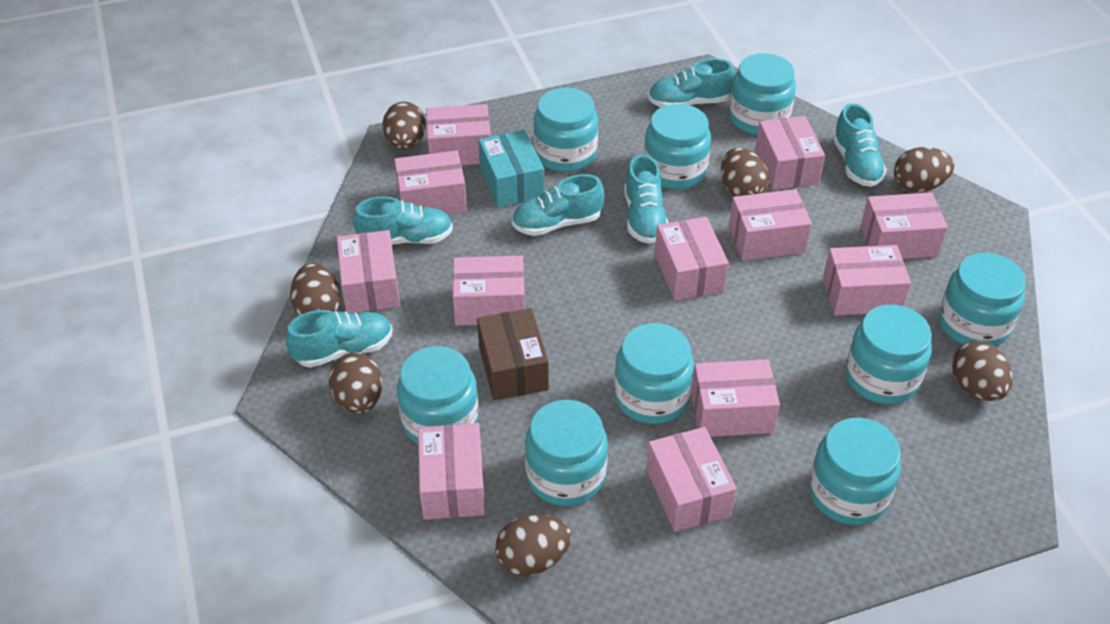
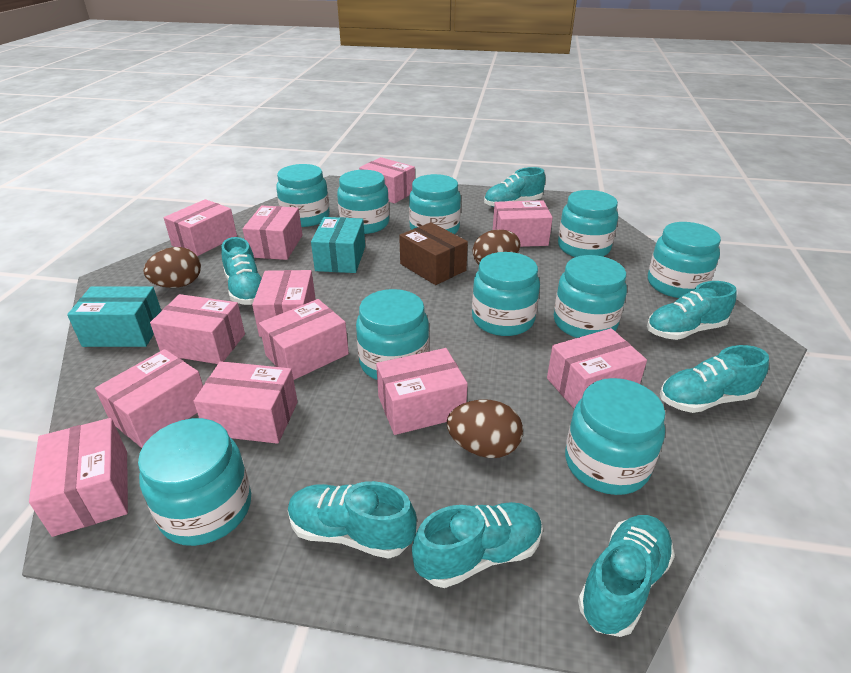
brown egg: [290,263,341,316] [329,352,382,414] [382,102,426,150] [495,514,572,576] [721,148,769,197] [894,147,955,192] [952,341,1013,401] = 7 -> [143,247,201,288] [447,400,523,458] [472,230,520,265] = 3
turquoise box: [478,130,544,208] = 1 -> [67,286,161,347] [311,217,365,273] = 2
turquoise jar: [397,346,479,444] [525,400,608,506] [533,88,598,172] [614,323,694,424] [644,104,711,190] [729,53,796,135] [809,418,901,525] [845,305,932,404] [939,253,1026,347] = 9 -> [138,418,251,546] [276,164,330,227] [337,170,389,234] [356,289,429,380] [409,174,461,234] [472,252,540,336] [554,255,627,338] [558,190,618,257] [565,378,665,495] [648,222,721,298] = 10
turquoise shoe: [286,310,393,367] [353,197,453,245] [512,174,605,236] [624,154,668,244] [648,58,735,107] [833,103,887,187] = 6 -> [221,237,262,305] [288,481,417,559] [412,502,543,588] [484,167,545,207] [578,515,675,637] [647,281,736,340] [660,345,769,413] = 7

